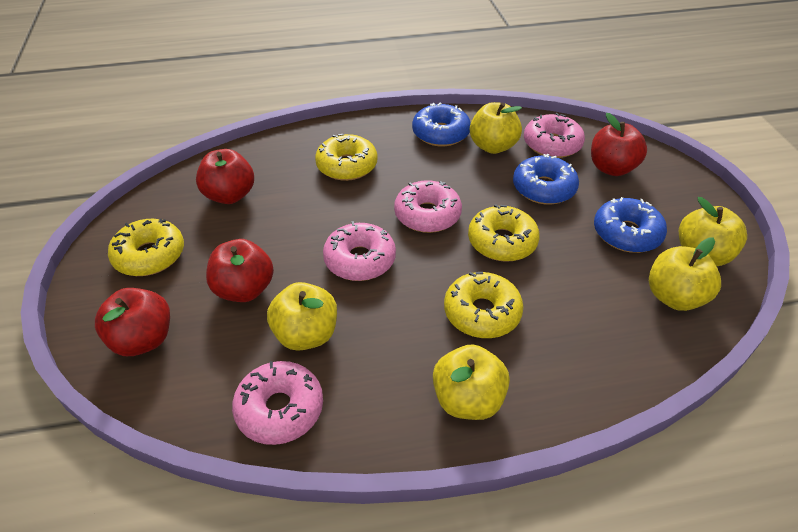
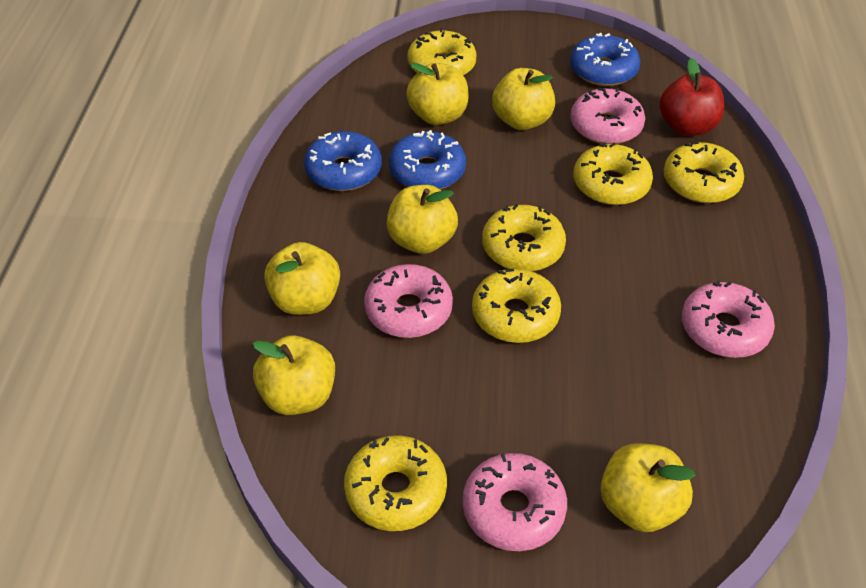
red apple: [95,288,170,356] [196,149,254,204] [206,239,274,302] [591,113,647,176] = 4 -> [659,58,724,136] = 1
yellow apple: [267,282,337,351] [433,344,510,420] [470,102,522,154] [649,238,721,311] [679,197,747,266] = 5 -> [253,335,335,415] [264,242,340,315] [387,185,458,254] [406,63,469,125] [492,68,555,130] [600,443,696,532] = 6
yellow donut: [108,219,184,276] [315,134,378,181] [444,272,524,338] [468,204,540,262] = 4 -> [344,436,447,531] [407,28,477,76] [472,269,561,343] [482,204,566,271] [574,142,653,205] [664,142,744,203] = 6

